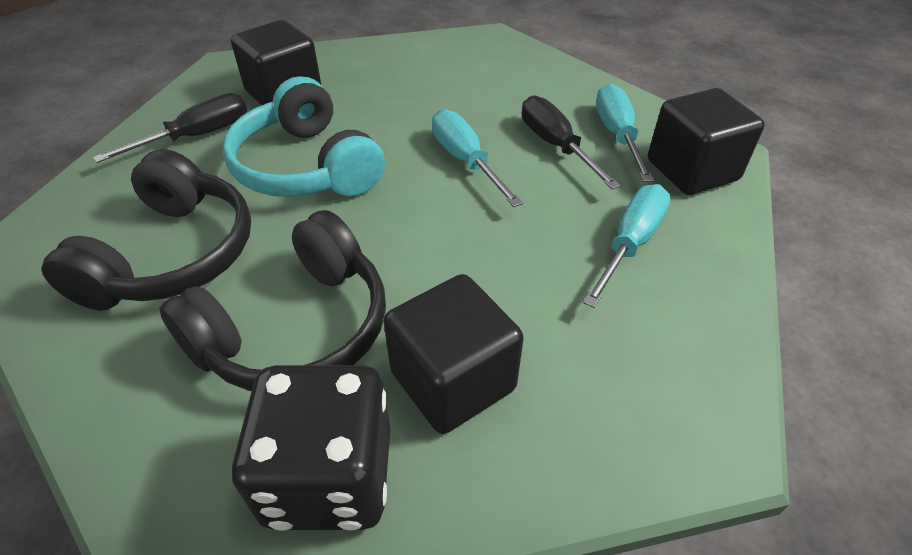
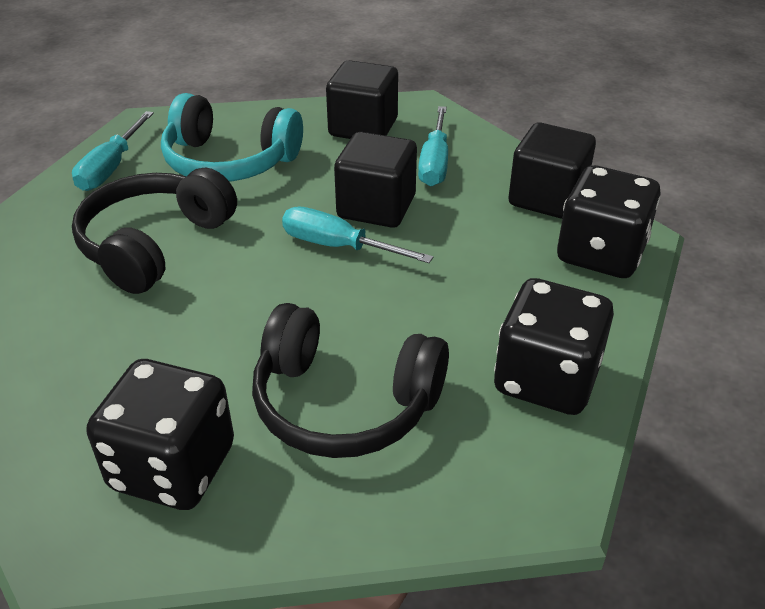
black dice: [232,365,390,531] = 1 -> [86,359,234,510] [494,278,614,415] [557,165,661,278] = 3
black screwdriver: [93,93,247,163] [522,95,621,189] = 2 -> none = 0

